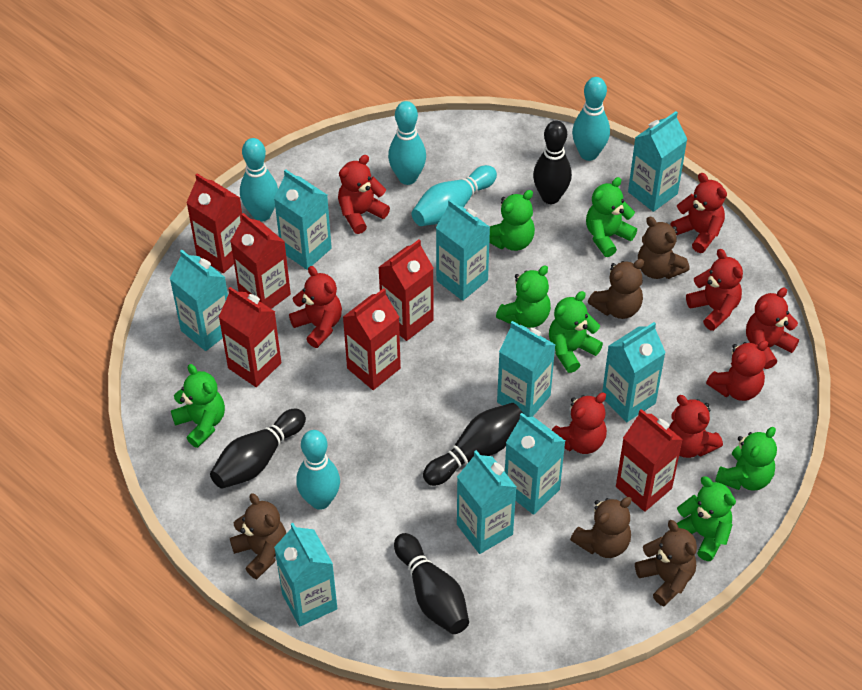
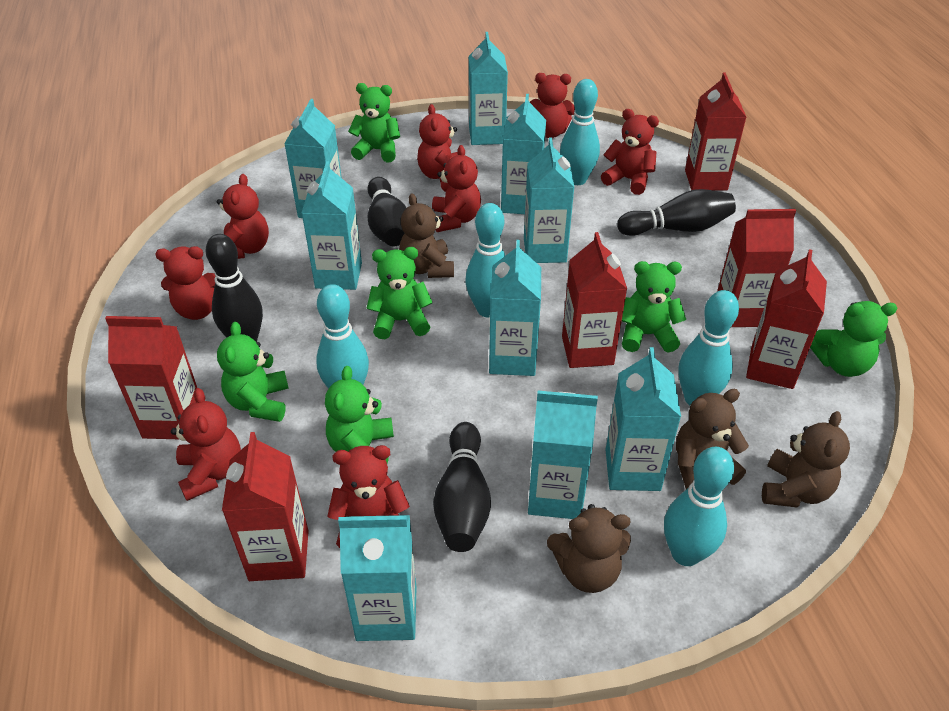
brown teddy bear: [230,493,286,579] [570,497,632,558] [588,259,644,319] [635,520,697,606] [638,217,690,279] = 5 -> [399,193,454,278] [547,504,631,593] [676,389,749,489] [762,411,850,508] = 4
green teddy bear: [171,364,225,448] [489,190,535,251] [496,265,551,328] [549,291,603,373] [586,177,637,257] [677,476,736,561] [715,427,777,491] = 7 -> [217,322,289,422] [325,366,394,463] [348,83,400,162] [366,247,433,339] [622,261,686,352] [810,301,898,377] = 6

